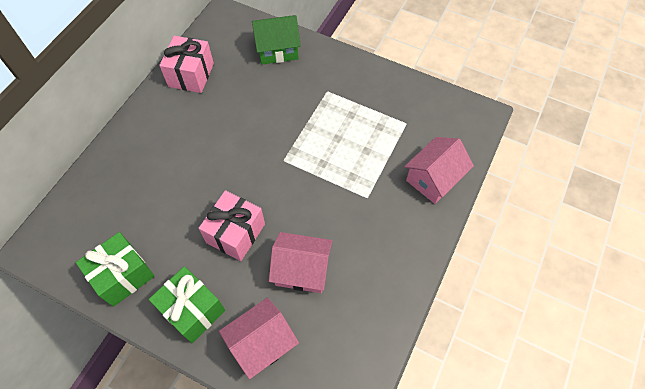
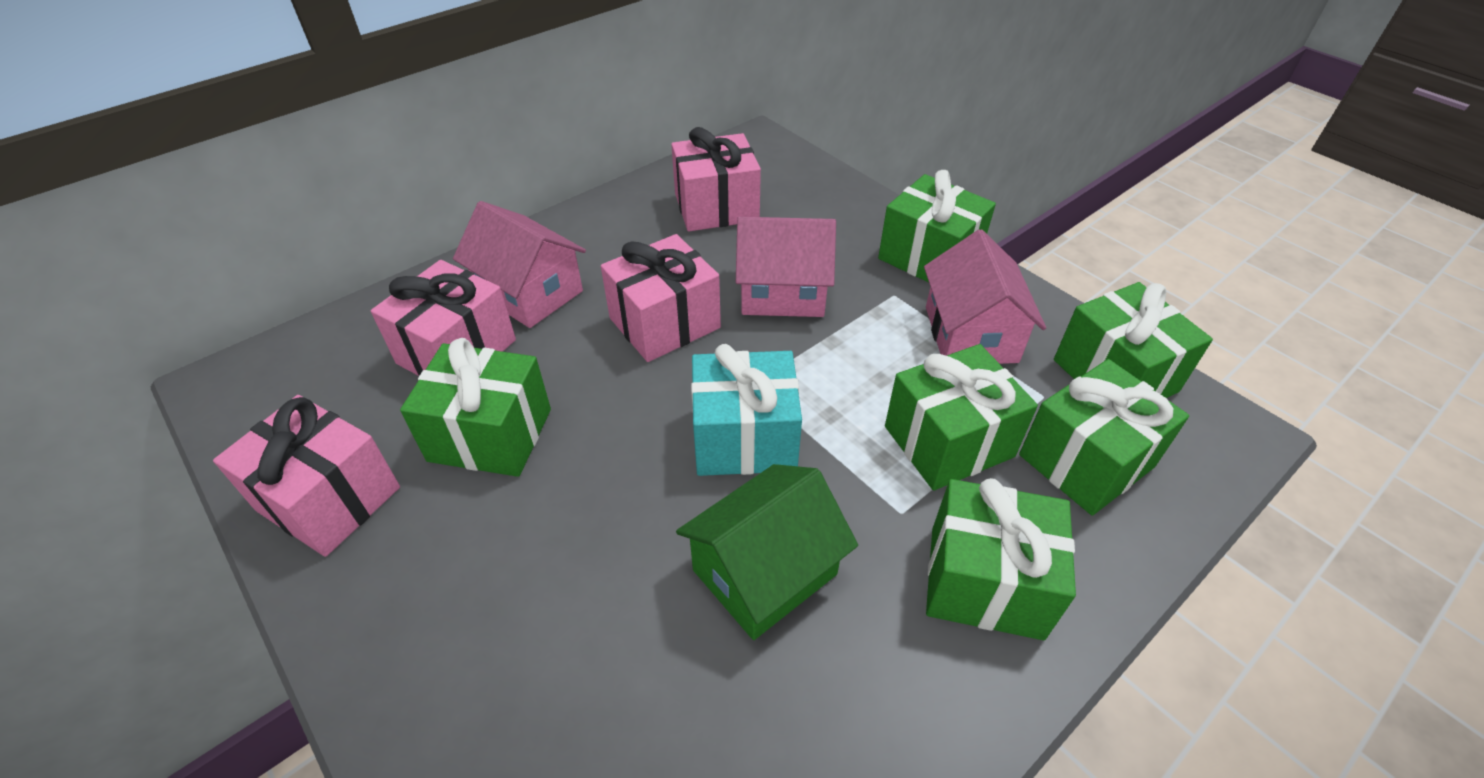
green gift: [76,232,155,307] [149,266,225,343] = 2 -> [400,338,551,477] [878,170,996,282] [885,344,1038,491] [926,478,1076,640] [1019,359,1189,516] [1054,282,1213,398] = 6
pink gift: [159,36,214,93] [199,190,265,261] = 2 -> [213,395,400,557] [371,260,516,376] [601,234,721,362] [671,127,761,231] = 4
turquoise gift: none = 0 -> [691,344,802,476] = 1

